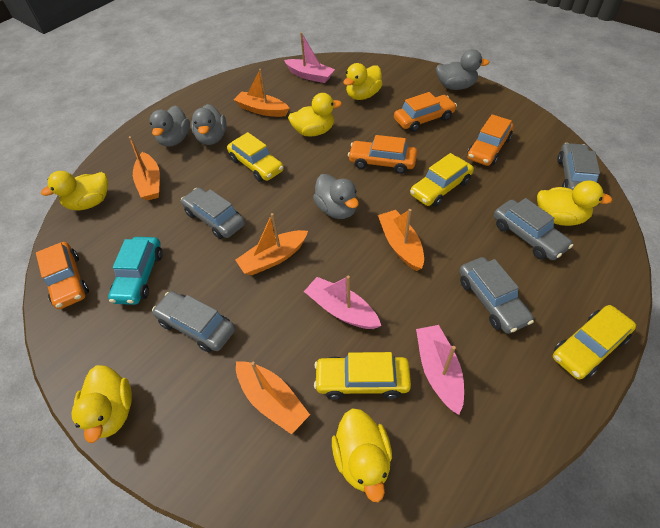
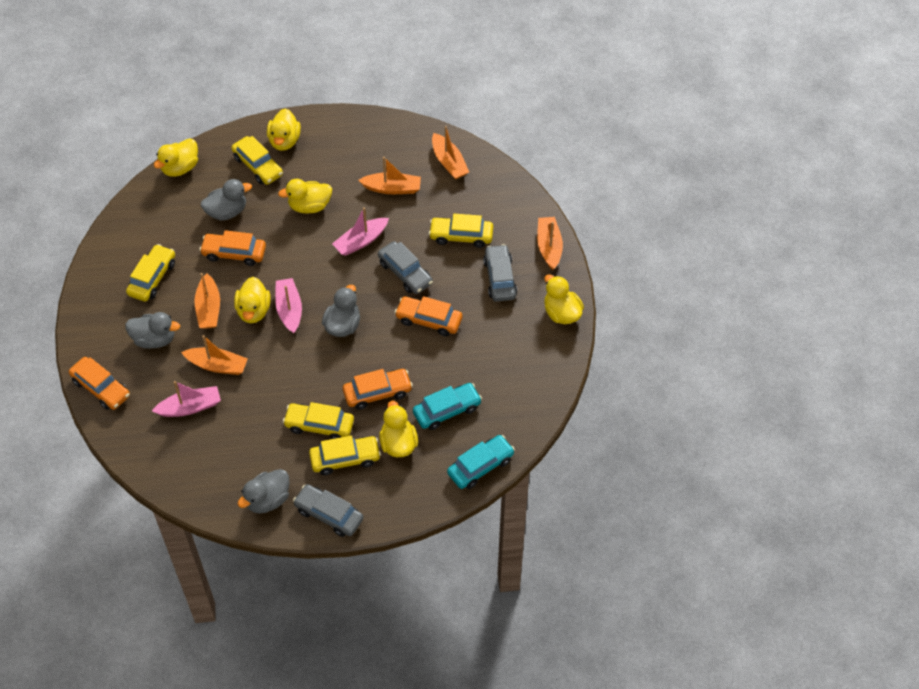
grey car: [152,291,235,352] [181,187,245,239] [459,257,534,334] [494,198,573,260] [557,143,600,190] = 5 -> [293,484,364,537] [378,241,433,294] [483,244,517,302] = 3
turquoise car: [108,237,163,305] = 1 -> [413,383,482,430] [447,435,515,489] = 2
yellow car: [227,132,284,182] [314,352,411,400] [410,153,474,207] [553,305,636,380] = 4 -> [126,244,175,302] [231,136,283,185] [283,402,354,439] [309,436,381,475] [429,214,493,248] = 5

